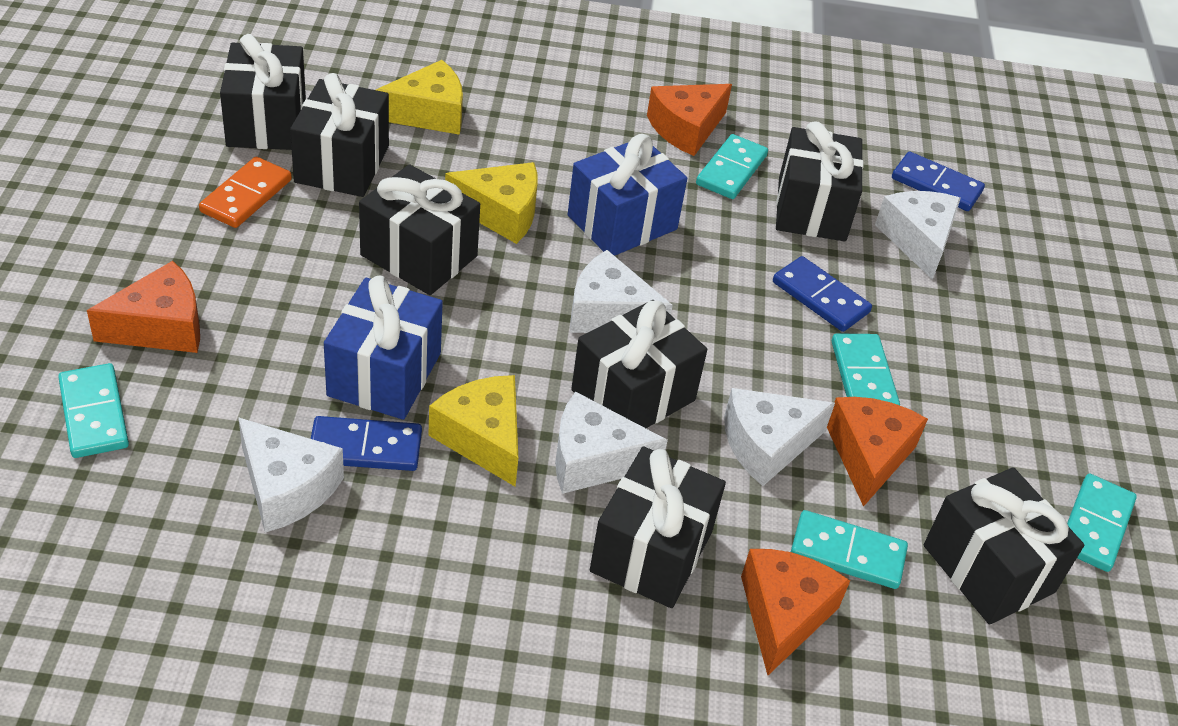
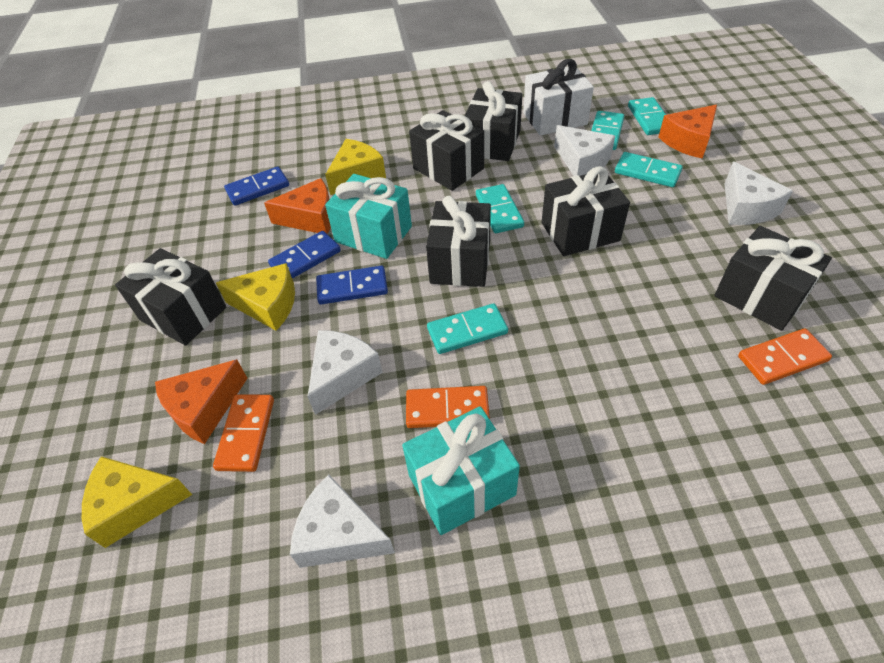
black gift: [220,34,306,150] [290,73,389,197] [359,164,480,295] [571,300,707,428] [590,446,726,608] [776,122,864,241] [924,467,1084,625] = 7 -> [115,248,226,346] [409,110,484,191] [426,196,491,287] [465,81,522,161] [542,166,630,256] [714,226,832,331] = 6
blue gift: [324,275,443,420] [568,134,687,256] = 2 -> none = 0
orange cheese: [87,261,200,353] [647,84,732,156] [741,549,850,675] [827,397,928,507] = 4 -> [155,359,247,444] [264,178,331,234] [659,104,717,159] = 3
orange domino: [199,157,292,228] = 1 -> [213,394,274,472] [406,386,490,428] [738,328,832,385] = 3
turquoise gift: none = 0 -> [325,174,412,259] [402,406,520,535] = 2
white cheese: [238,417,344,533] [555,391,668,494] [570,250,673,333] [724,388,835,486] [875,191,961,280] = 5 -> [290,474,395,568] [307,330,382,415] [554,125,615,176] [724,162,793,225] = 4
white gift: none = 0 -> [523,59,594,136] = 1

